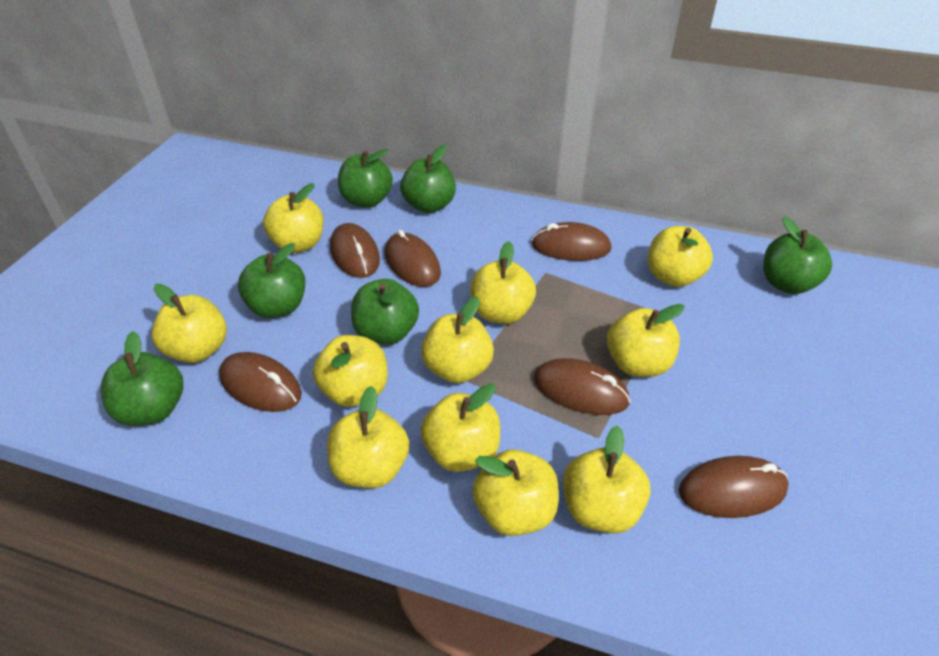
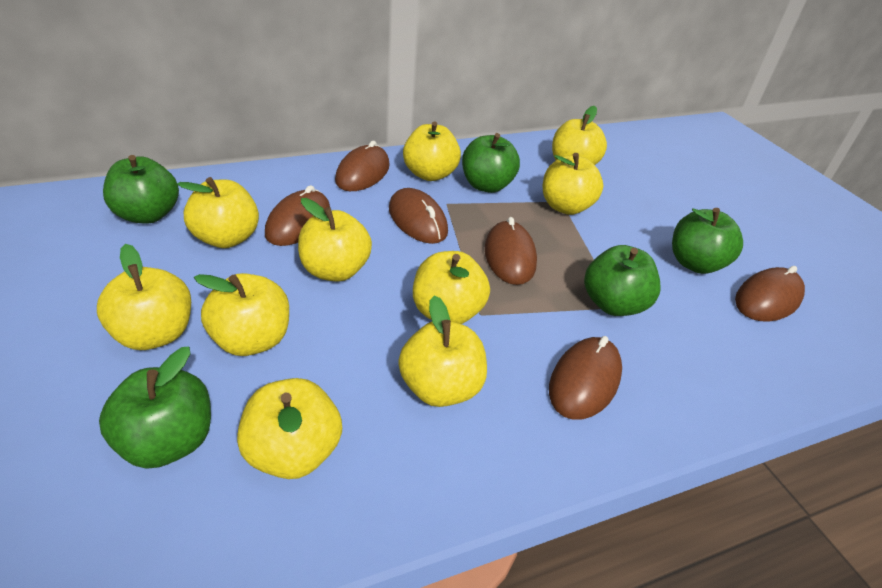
green apple: [101,331,183,426] [238,243,305,318] [338,149,393,208] [351,279,419,345] [400,145,456,213] [763,216,832,294] = 6 -> [99,347,211,468] [103,155,179,224] [462,133,520,193] [584,245,661,316] [672,208,743,274] = 5
yellow apple: [151,284,227,363] [263,183,324,253] [313,335,388,407] [327,386,409,488] [420,383,500,472] [421,297,494,383] [470,241,536,324] [472,449,559,536] [563,425,651,534] [607,304,684,377] [648,226,713,287] = 11 -> [97,244,191,350] [177,177,259,248] [194,273,289,356] [237,378,342,479] [298,198,372,282] [398,296,487,407] [403,121,461,181] [413,251,490,324] [543,153,603,215] [552,106,607,165] = 10

